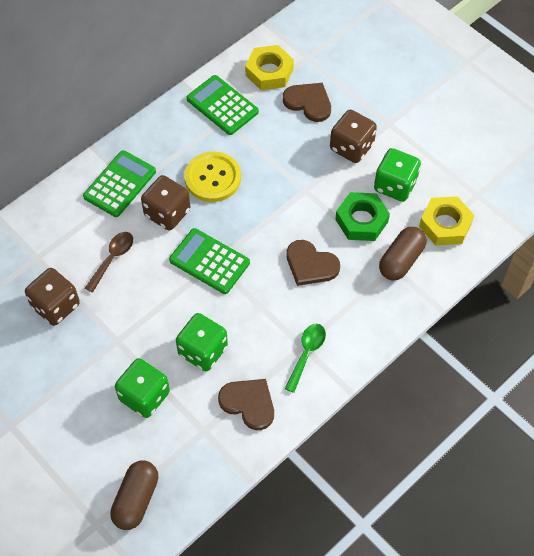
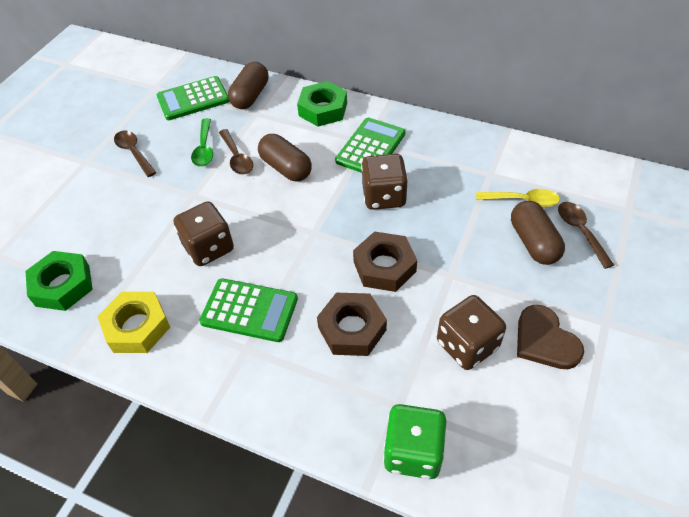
brown capsule: [110,461,158,530] [379,227,426,280] = 2 -> [228,62,269,109] [258,134,312,181] [511,201,565,265] = 3
brown heart: [218,379,274,430] [283,83,331,122] [286,240,340,286] = 3 -> [517,305,584,369] = 1
brown nut: none = 0 -> [317,293,387,356] [353,231,417,292] = 2
brown spoon: [85,232,133,293] = 1 -> [114,130,157,177] [219,129,253,175] [558,202,614,269] = 3
green dice: [115,358,170,418] [176,313,228,371] [374,148,421,202] = 3 -> [383,404,446,479] = 1
green nut: [335,192,390,241] = 1 -> [26,251,93,311] [297,81,347,127] = 2
yellow button: [184,152,241,202] = 1 -> none = 0
yellow nut: [245,45,294,90] [419,196,474,246] = 2 -> [97,292,170,353] = 1
yellow spoon: none = 0 -> [476,189,560,207] = 1

